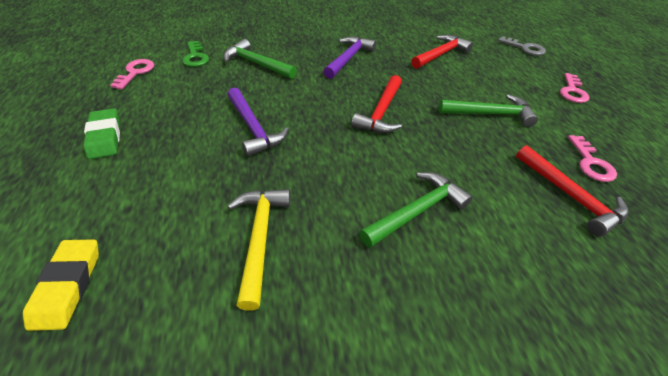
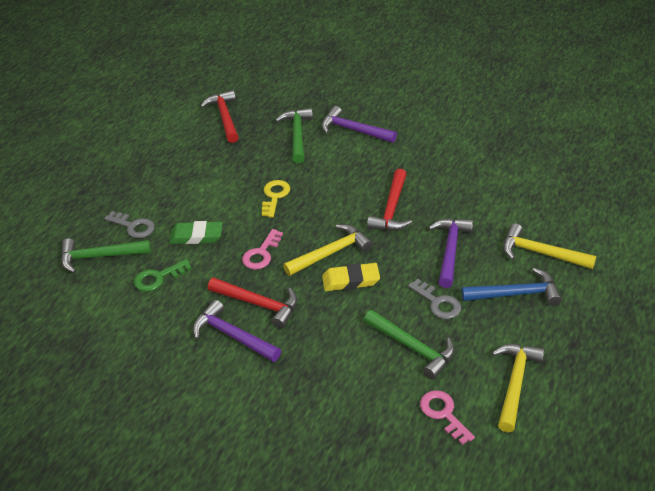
blue hammer: none = 0 -> [461,268,562,306] = 1
grey key: [498,36,546,55] = 1 -> [104,211,155,238] [408,279,461,319] = 2
pink key: [110,59,154,90] [560,73,589,103] [568,135,617,182] = 3 -> [242,229,283,270] [420,390,475,445] = 2
purple hammer: [227,88,289,157] [323,36,376,79] = 2 -> [193,300,281,362] [322,106,397,143] [428,218,473,288] = 3
yellow hammer: [228,189,290,310] = 1 -> [283,224,373,276] [492,344,545,432] [503,223,596,269] = 3
yellow key: none = 0 -> [262,180,290,217] = 1

